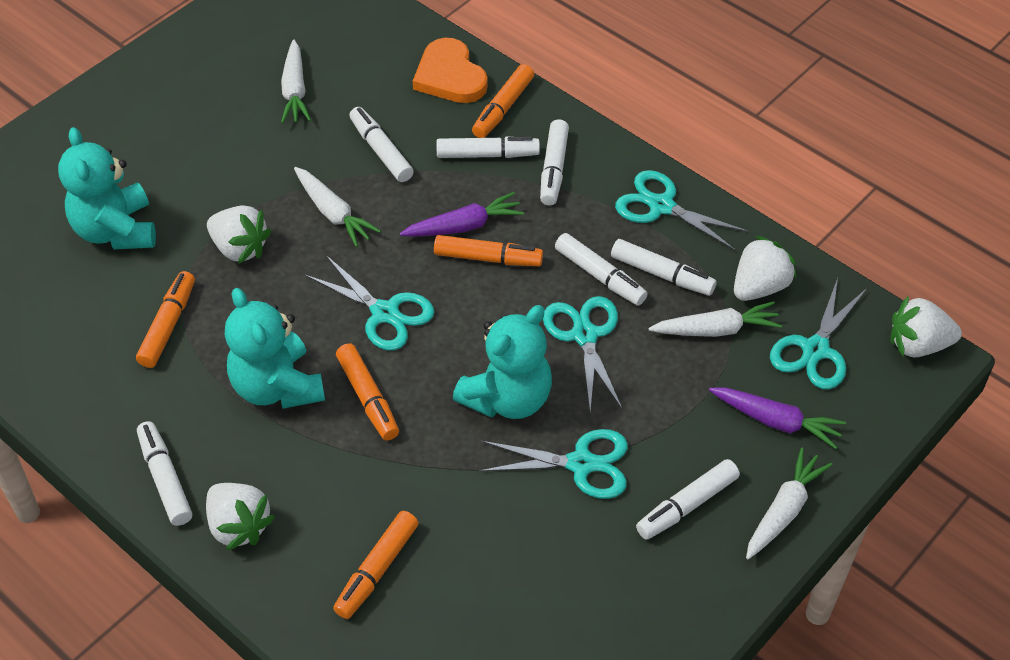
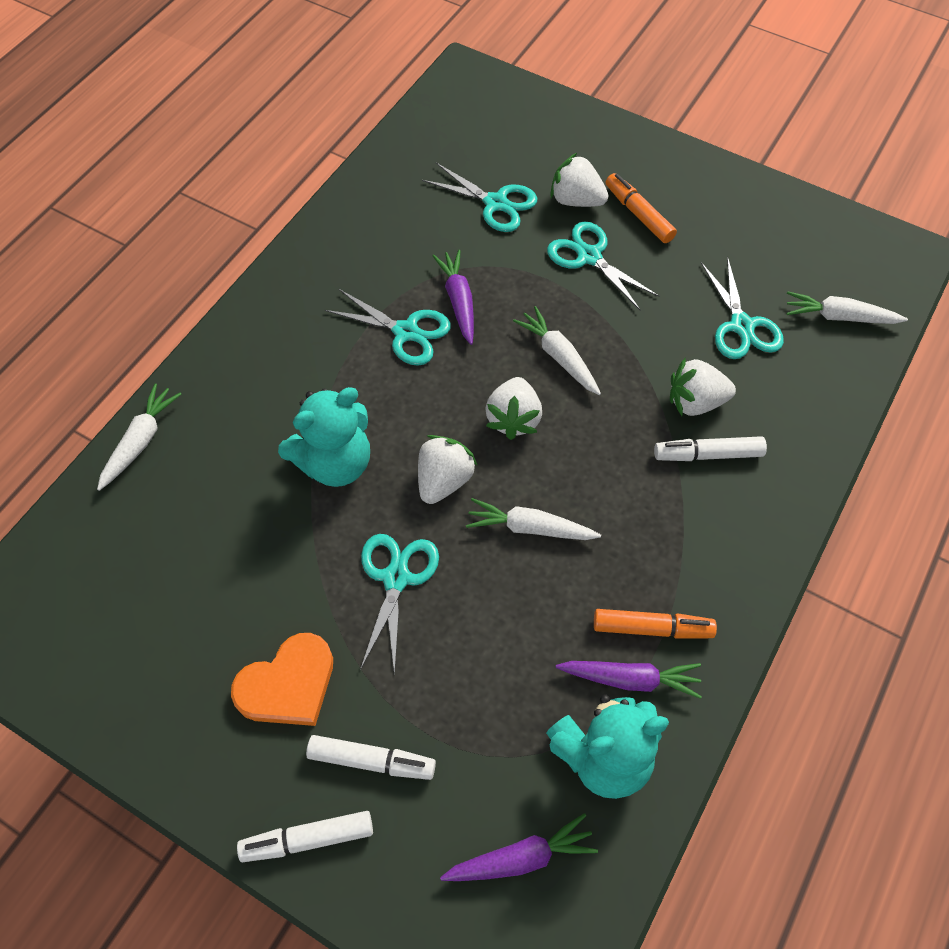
orange marker: [136,271,195,368] [333,511,419,619] [336,343,399,440] [434,235,543,266] [472,64,534,138] = 5 -> [594,609,717,639] [606,173,677,243] = 2
purple carrot: [400,192,524,237] [709,387,846,449] = 2 -> [432,250,474,345] [440,813,598,881] [556,661,702,699] = 3
turquoise teddy bear: [58,127,156,249] [225,288,325,409] [453,305,552,419] = 3 -> [278,387,370,487] [546,694,669,799] = 2
white marker: [137,421,192,526] [349,107,414,182] [436,136,540,158] [540,119,569,205] [555,233,648,306] [611,239,717,296] [636,459,740,540] = 7 -> [237,811,373,862] [306,735,436,780] [654,436,767,461] = 3

